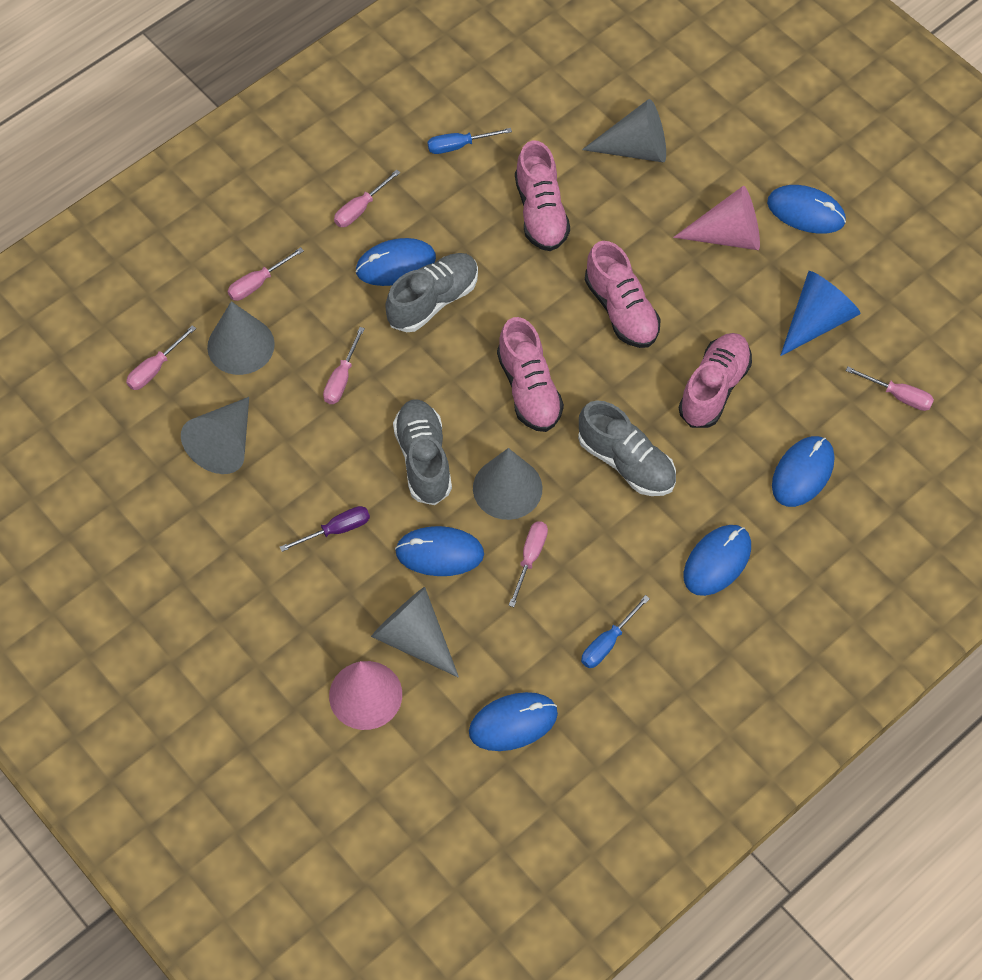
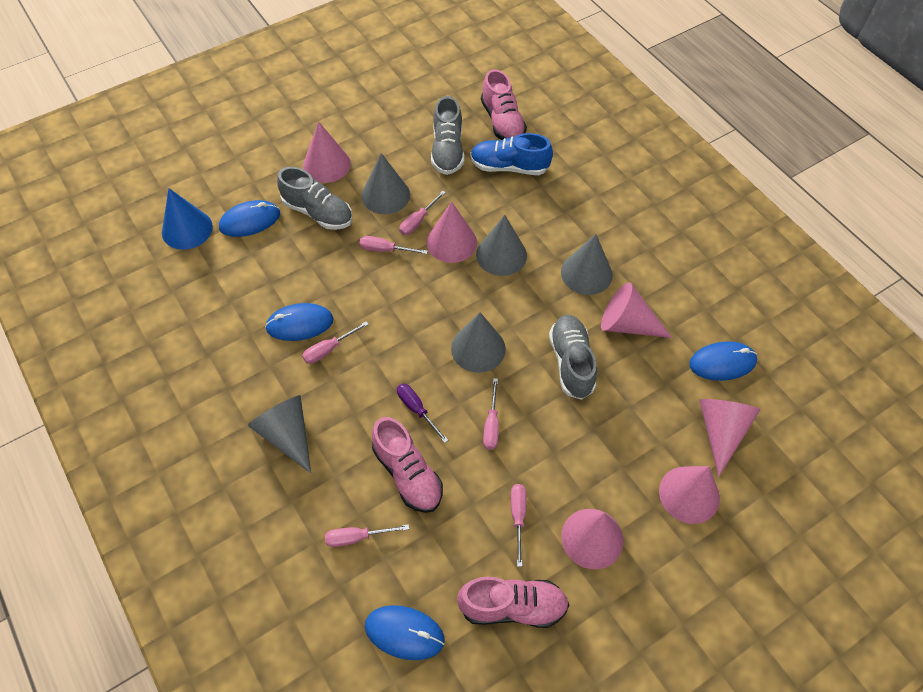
blue mouse: [356,238,436,286] [395,526,484,576] [469,692,558,751] [684,525,751,596] [767,185,846,234] [772,436,834,507] = 6 -> [219,200,280,237] [265,303,333,341] [365,605,445,660] [689,341,757,381] = 4
blue screwdriver: [428,128,512,154] [581,595,650,668] = 2 -> none = 0
blue shoe: none = 0 -> [470,133,553,175] = 1
pink cone: [329,661,402,730] [673,186,760,250] = 2 -> [303,121,351,183] [427,201,477,263] [561,509,623,569] [601,282,672,338] [659,466,720,524] [699,399,760,477] = 6
pink shoe: [497,317,564,432] [515,141,570,251] [585,241,661,348] [679,333,752,428] = 4 -> [372,417,443,513] [457,577,569,628] [481,69,527,140] = 3

